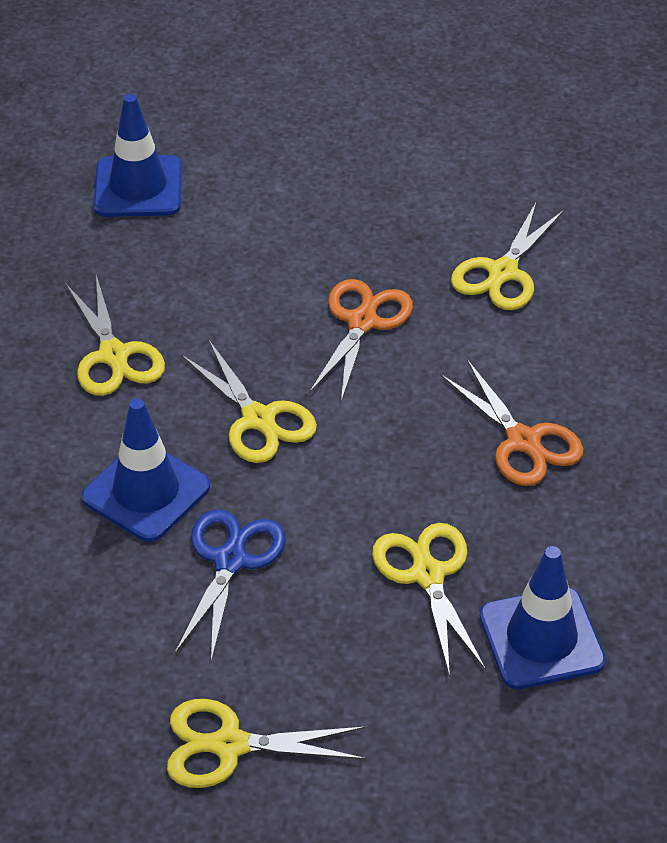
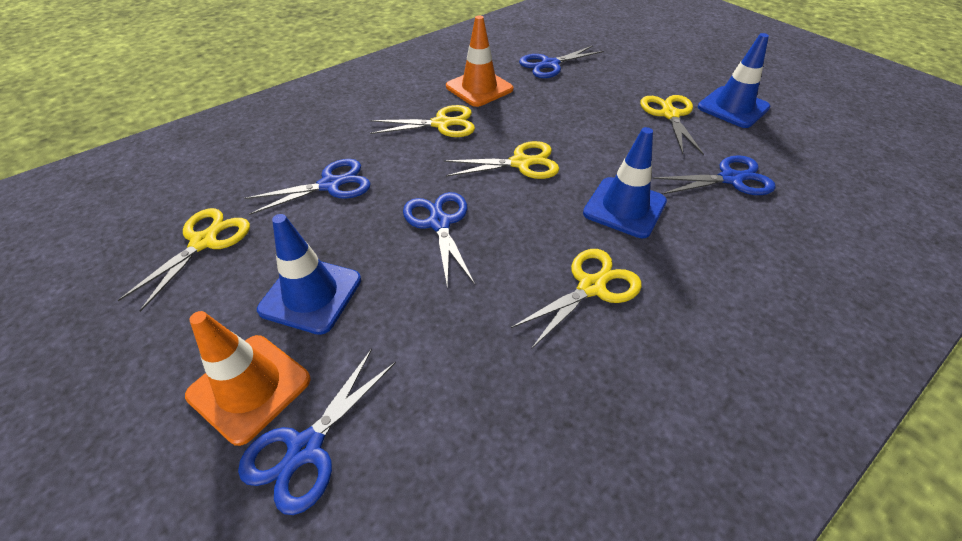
blue scissors: [175,509,286,661] = 1 -> [238,349,396,515] [245,159,371,215] [403,192,475,288] [519,46,604,78] [652,155,776,195] = 5
orange scissors: [309,279,413,402] [440,359,583,486] = 2 -> none = 0
orange traffic cone: none = 0 -> [185,311,311,446] [446,15,513,107] = 2

